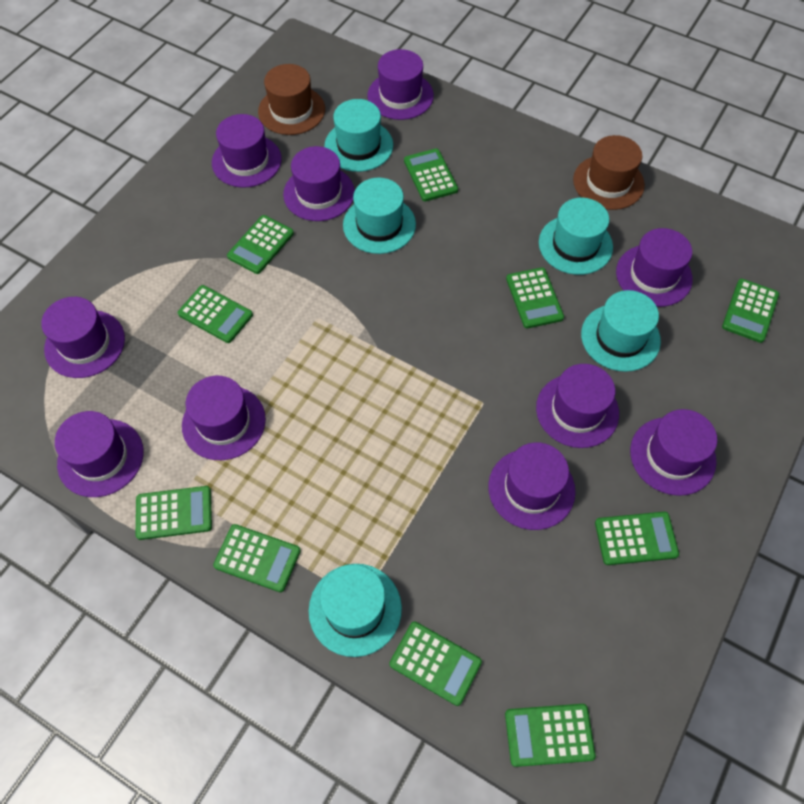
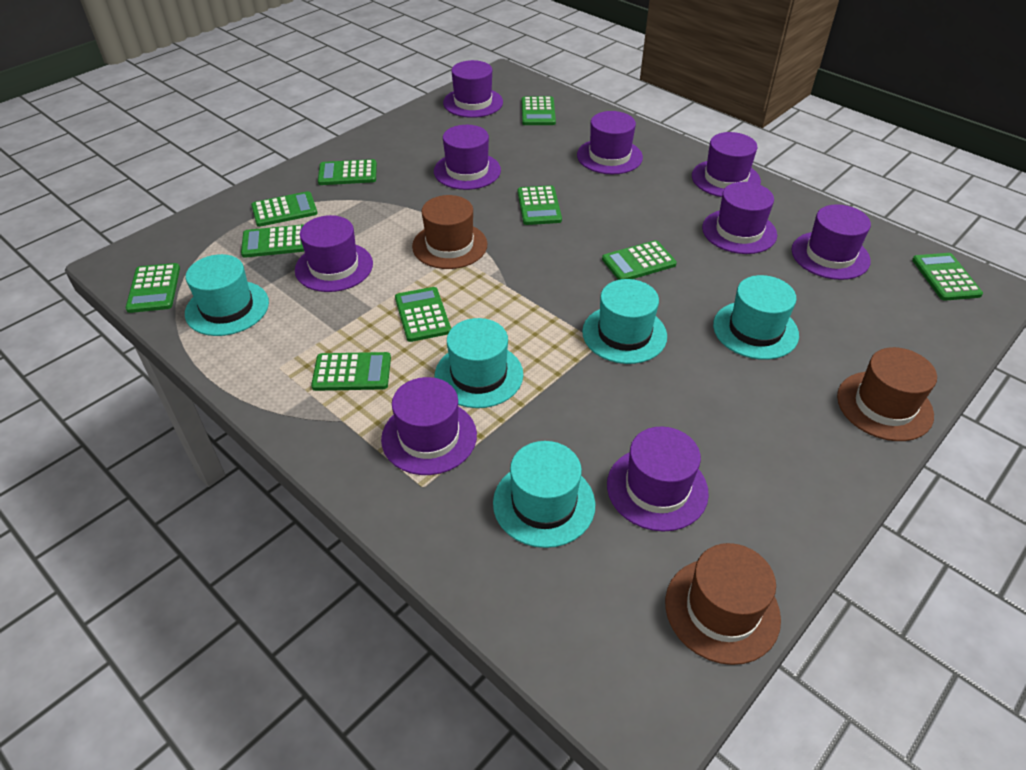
brown hat: [258,64,325,135] [573,135,645,210] = 2 -> [412,195,487,269] [665,543,781,665] [837,347,937,441] = 3
purple hat: [41,297,125,378] [55,411,144,497] [182,376,266,460] [212,114,282,188] [283,146,355,221] [367,49,434,120] [488,442,576,530] [536,364,619,448] [616,228,693,307] [630,409,717,496] = 10 -> [295,215,373,292] [381,377,477,475] [434,125,501,190] [443,60,503,118] [577,111,643,174] [607,426,709,532] [692,132,761,197] [702,182,777,254] [792,204,871,280] = 9

